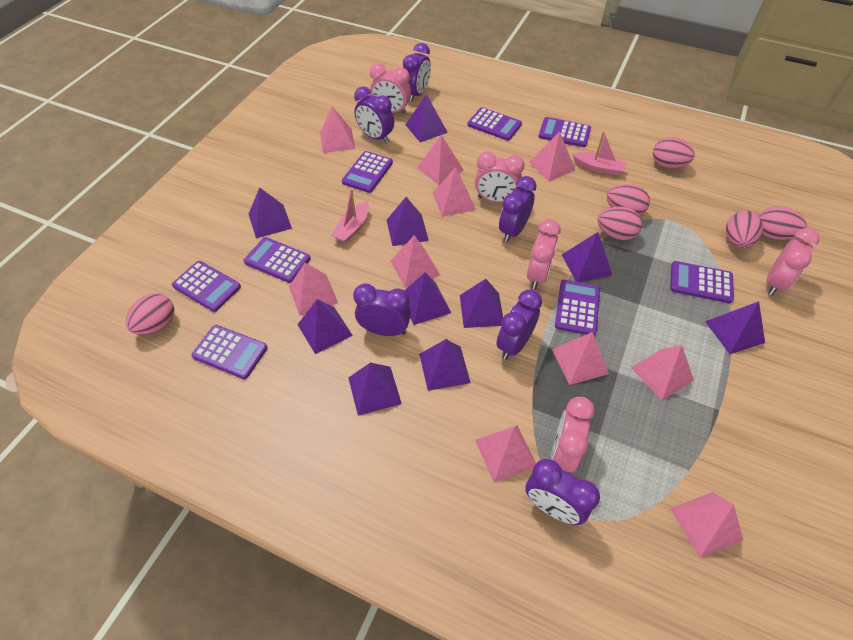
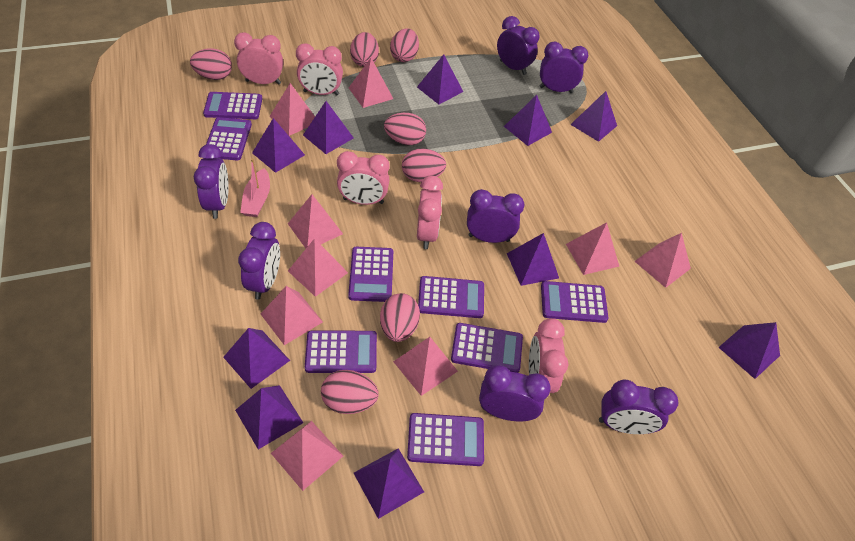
pink boat: [331,189,369,243] [572,131,627,176] = 2 -> [240,158,270,217] = 1
pink egg: [126,293,174,335] [597,207,642,240] [607,184,650,215] [653,137,695,168] [726,210,763,248] [759,207,807,240] = 6 -> [190,48,232,80] [321,370,379,414] [350,32,379,67] [380,293,420,342] [384,113,426,145] [390,28,419,62] [402,149,446,182] = 7
pink pyramid: [289,263,338,316] [320,106,355,153] [390,235,440,288] [417,135,464,185] [433,167,476,217] [475,425,536,483] [529,132,575,181] [552,332,609,385] [631,345,694,400] [670,492,743,558] = 10 -> [261,286,323,345] [270,83,315,136] [271,421,343,491] [288,195,343,248] [288,238,348,297] [349,58,393,108] [393,337,458,396] [566,222,619,275] [634,233,691,288] = 9
purple clock: [353,284,411,336] [354,86,394,144] [403,43,431,102] [496,289,542,360] [499,176,536,242] [525,459,600,525] = 6 -> [194,144,229,219] [238,222,280,300] [467,189,525,243] [479,365,551,421] [497,16,540,75] [539,42,589,93] [599,380,678,434] = 7

